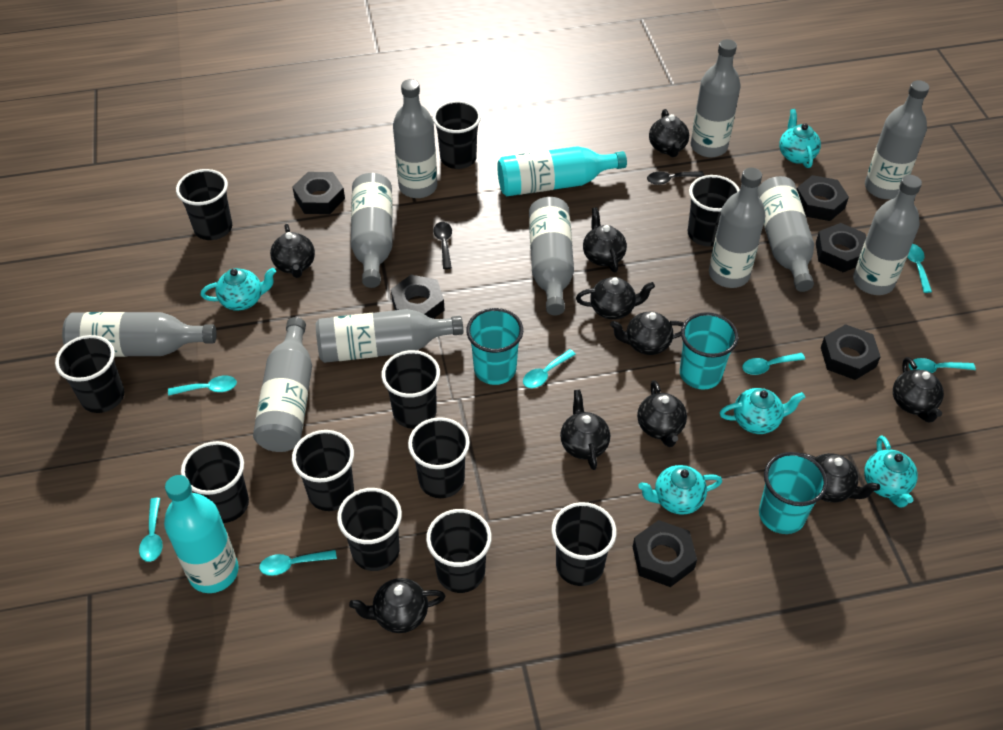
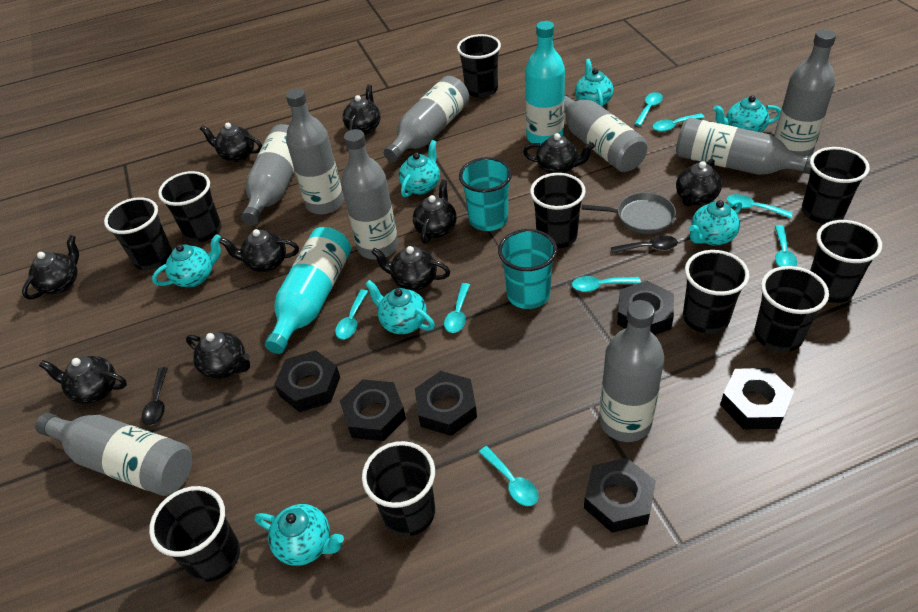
black cup: [55,335,124,413] [176,169,232,240] [181,441,249,523] [292,430,354,511] [337,488,402,571] [381,350,440,429] [408,417,470,498] [426,509,492,593] [433,101,481,169] [551,502,617,586] [688,175,740,246] = 11 -> [104,197,172,270] [149,486,240,582] [158,171,221,243] [362,441,435,536] [457,34,501,98] [530,173,586,249] [683,250,750,334] [754,266,829,352] [802,147,870,224] [810,220,882,303] = 10
grey bottle: [62,312,217,357] [253,317,312,452] [316,309,463,363] [351,173,393,288] [393,79,437,198] [529,197,574,315] [691,39,741,157] [709,168,765,288] [757,176,814,292] [853,175,922,295] [865,80,929,199] = 11 -> [35,413,192,496] [241,124,295,225] [286,88,344,215] [341,129,398,259] [384,76,469,162] [564,93,648,172] [599,300,664,442] [676,118,811,175] [774,29,836,156] = 9
grey pan: none = 0 -> [582,192,676,234] = 1
turquoise cup: [466,308,523,385] [680,312,738,390] [759,452,828,534] = 3 -> [459,157,512,231] [498,229,557,309] = 2
turquoise spoon: [139,498,163,562] [168,376,237,396] [259,550,337,576] [523,349,576,388] [742,353,805,375] [907,244,932,293] [909,358,976,373] = 7 -> [335,289,368,339] [444,283,470,333] [479,446,539,506] [572,276,641,292] [634,92,663,126] [653,114,705,132] [727,194,793,218] [775,225,797,267] = 8
turquoise teapot: [201,268,276,311] [638,465,722,515] [719,388,805,434] [779,109,821,168] [864,436,918,507] = 5 -> [152,234,221,287] [255,504,344,566] [365,280,435,334] [399,140,440,197] [575,59,614,107] [689,200,742,245] [713,95,781,132] = 7

